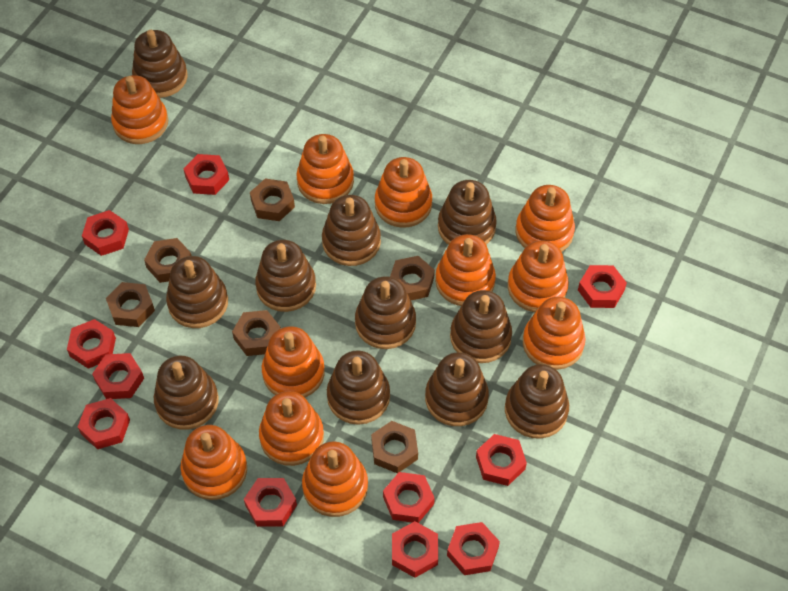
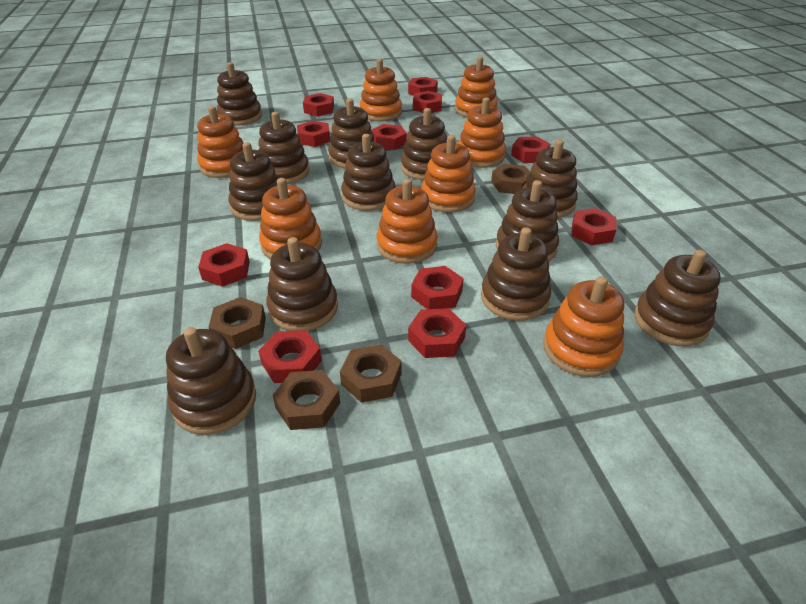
brown nut: [106,282,155,327] [144,238,192,283] [232,310,281,356] [250,178,295,221] [371,421,418,473] [390,256,435,300] = 6 -> [209,297,266,349] [273,370,340,430] [340,344,402,403] [491,164,531,194] = 4
brown stacking toy: [132,30,188,98] [154,356,219,430] [166,256,228,328] [255,240,316,312] [322,195,381,266] [327,350,390,425] [355,276,416,349] [425,352,489,426] [438,180,497,245] [450,290,512,363] [505,364,569,439] = 11 -> [166,327,256,435] [217,62,262,126] [228,142,279,221] [258,112,309,184] [266,237,338,331] [328,98,375,169] [341,134,396,211] [401,108,447,180] [481,227,551,321] [496,180,559,261] [522,140,578,218] [635,250,721,346] = 12
orange stacking toy: [111,75,168,144] [180,425,247,500] [259,391,324,466] [262,326,325,398] [296,134,354,204] [302,441,368,517] [375,157,432,228] [435,234,496,306] [508,240,569,312] [516,185,575,252] [523,297,586,370] = 11 -> [197,106,243,178] [259,178,322,259] [359,59,402,121] [377,179,438,264] [421,135,476,213] [455,56,498,117] [458,97,506,168] [543,276,624,377] = 8

